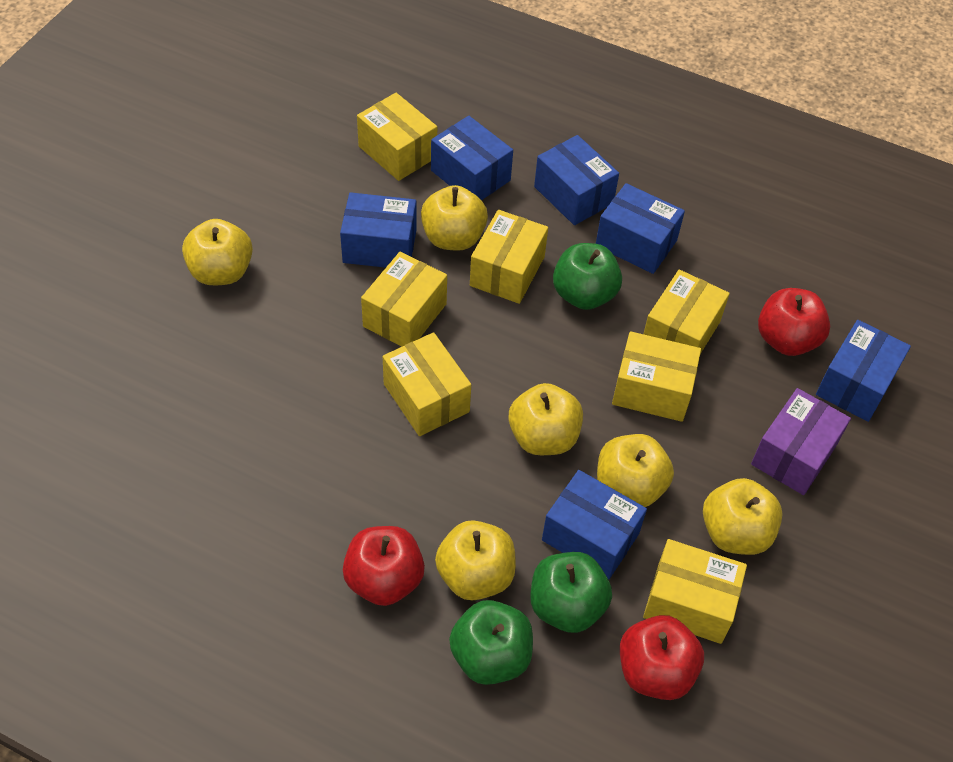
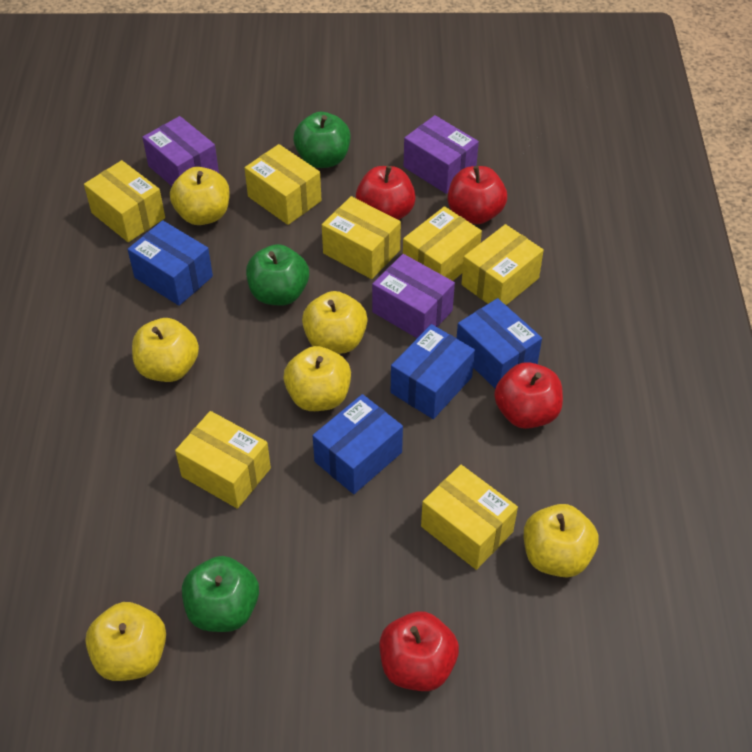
blue box: [340,192,417,268] [431,116,513,200] [534,135,619,225] [542,470,647,580] [596,183,685,274] [816,320,911,422] = 6 -> [128,220,213,306] [312,394,403,494] [391,324,475,419] [457,298,542,388] = 4
purple box: [751,388,851,495] = 1 -> [142,116,219,186] [372,254,455,338] [404,115,479,194] = 3
red apple: [343,526,425,606] [620,615,704,700] [758,288,830,356] = 3 -> [356,166,416,220] [380,611,459,691] [448,166,507,224] [494,362,563,429] = 4

